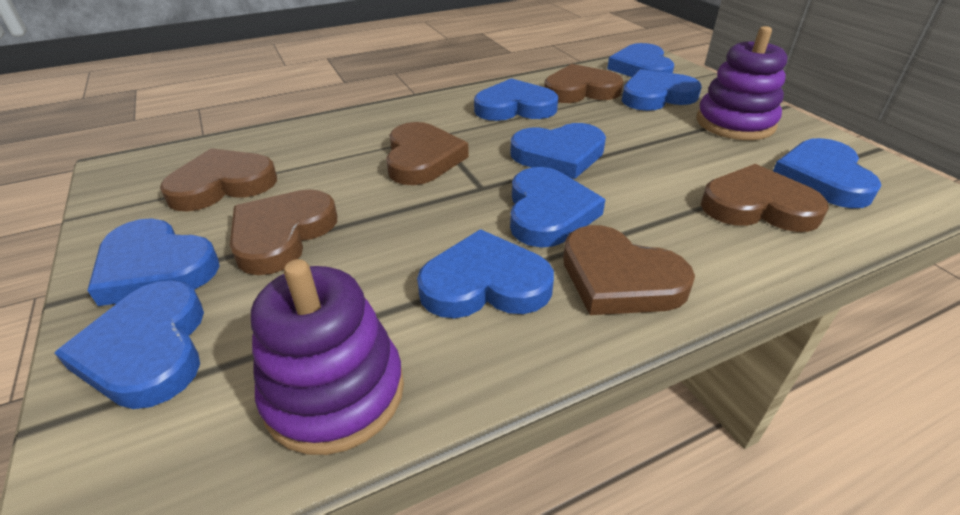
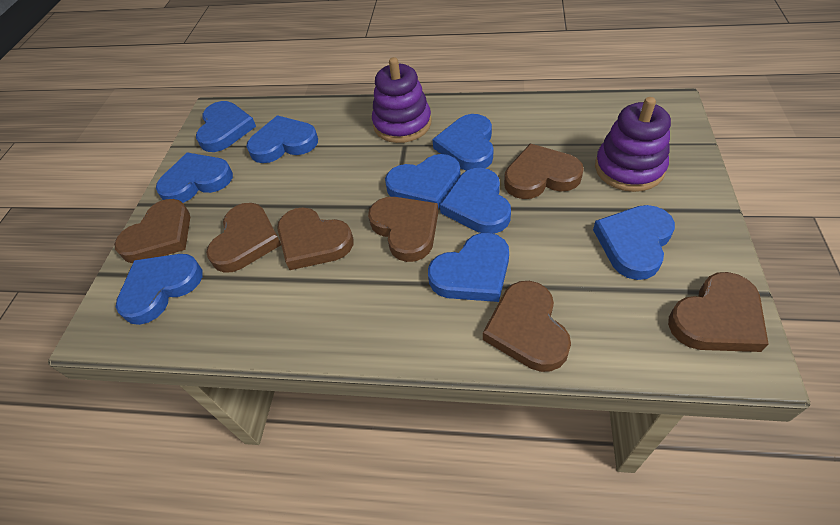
brown heart: [160,148,277,212] [230,189,337,275] [386,122,469,185] [544,64,623,103] [563,225,695,315] [701,164,829,232] = 6 -> [114,199,190,263] [206,203,281,273] [277,207,354,270] [368,197,438,262] [483,281,571,372] [504,144,584,199] [668,272,769,352] = 7

